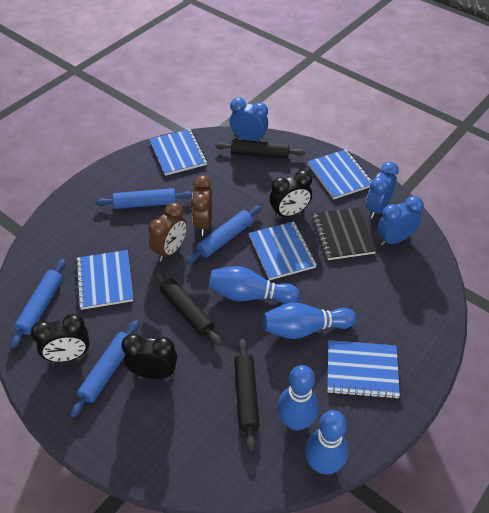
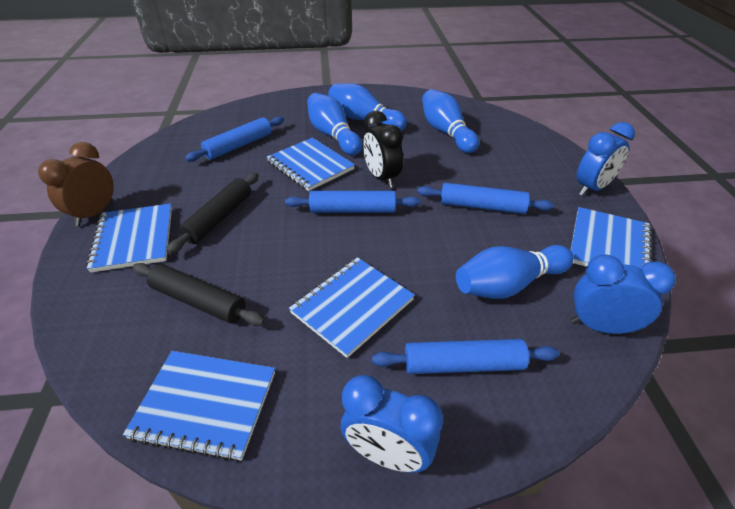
black clock: [31,314,90,362] [121,334,177,379] [270,170,312,219] = 3 -> [363,111,403,188] = 1
black notebook: [313,207,376,260] = 1 -> none = 0
black rolling pin: [154,271,222,346] [215,139,305,159] [234,338,260,451] = 3 -> [133,263,265,326] [167,173,259,254] = 2
brown clock: [148,202,187,261] [191,175,212,236] = 2 -> [38,142,114,226] = 1

